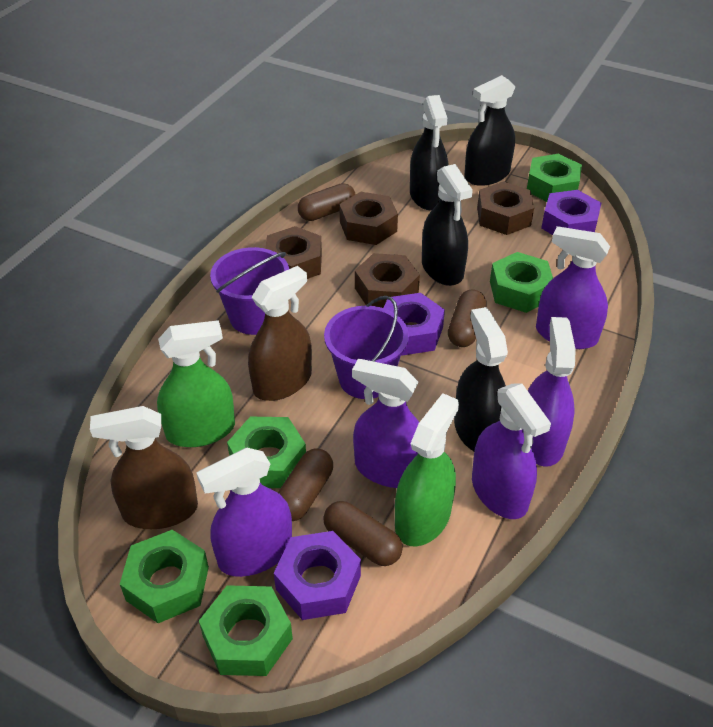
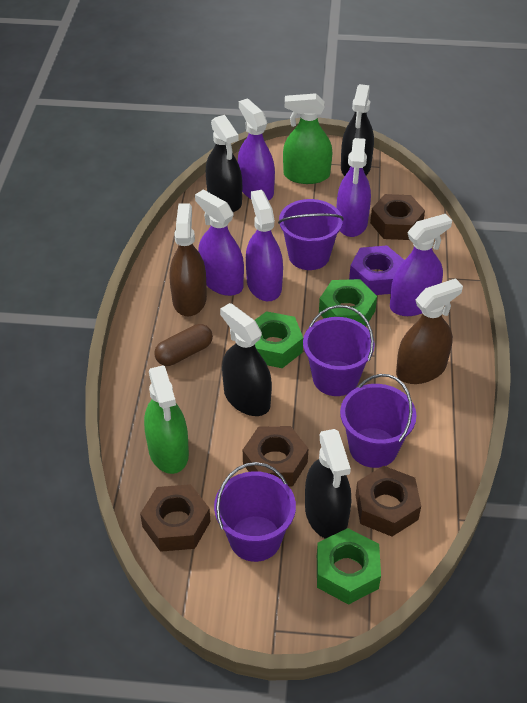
brown capsule: [278,449,333,521] [298,183,356,221] [323,501,403,566] [448,289,487,347] = 4 -> [154,324,213,366] = 1
green nut: [120,530,209,623] [199,585,293,676] [227,417,306,488] [490,252,553,313] [527,154,582,202] = 5 -> [255,311,303,368] [317,528,381,605] [319,279,377,327] = 3
purple bucket: [210,247,289,335] [324,296,409,399] = 2 -> [214,462,296,562] [278,199,344,270] [303,305,375,396] [340,374,417,468] = 4
purple nut: [274,531,361,620] [384,293,445,356] [541,190,601,235] = 3 -> [349,246,404,295] = 1

